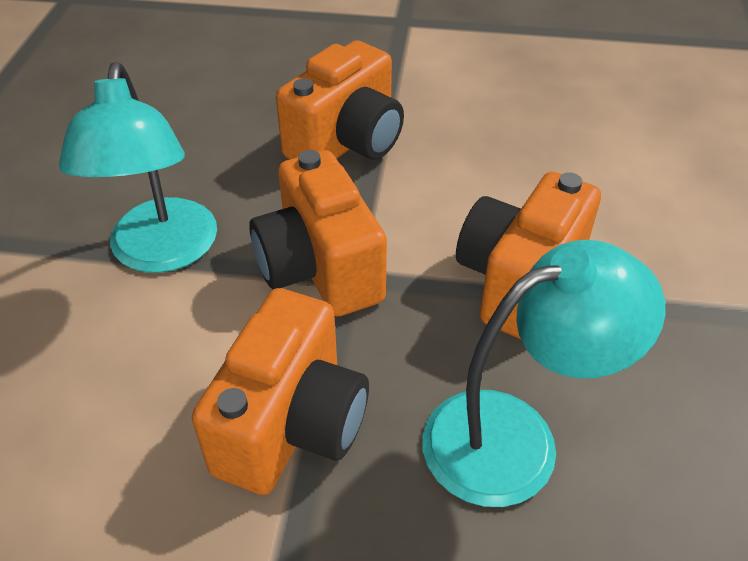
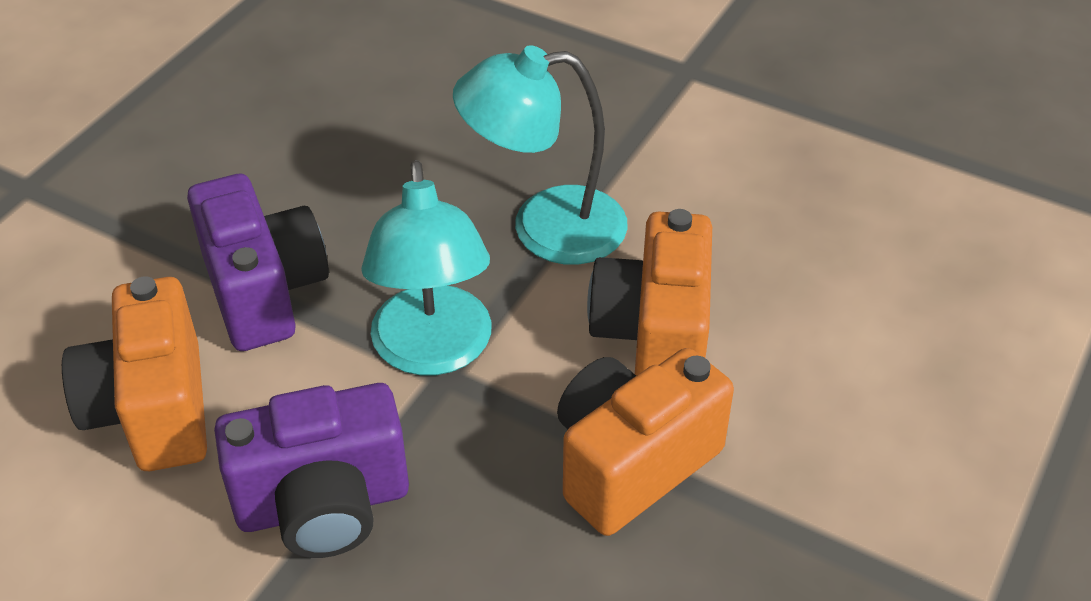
orange camera: [192,288,369,495] [249,150,387,317] [276,40,404,160] [456,172,601,339] = 4 -> [62,276,207,471] [557,348,734,536] [587,209,712,376] = 3
purple camera: none = 0 -> [187,174,329,351] [214,383,409,558] = 2

